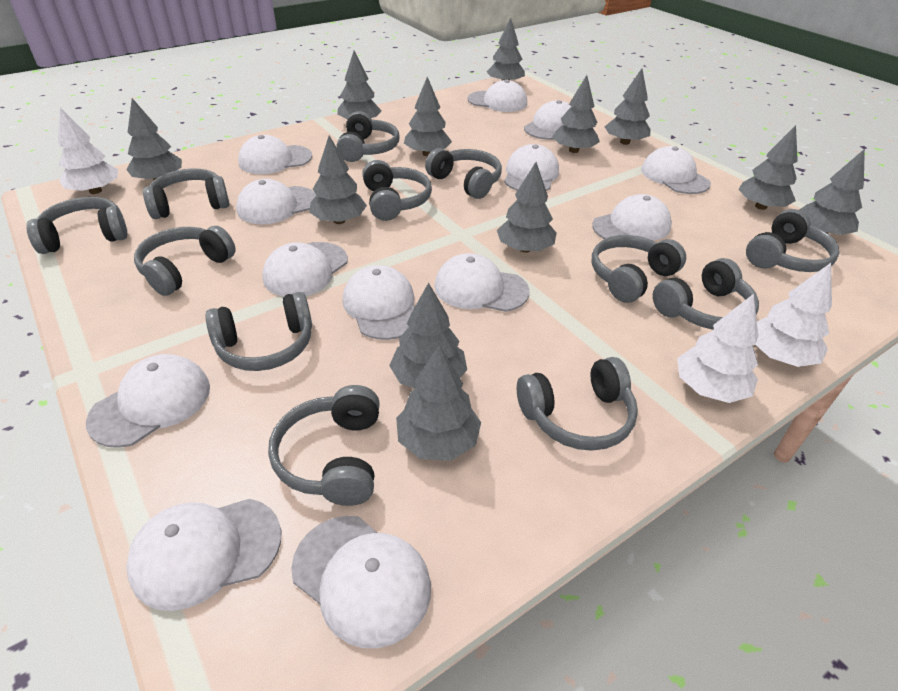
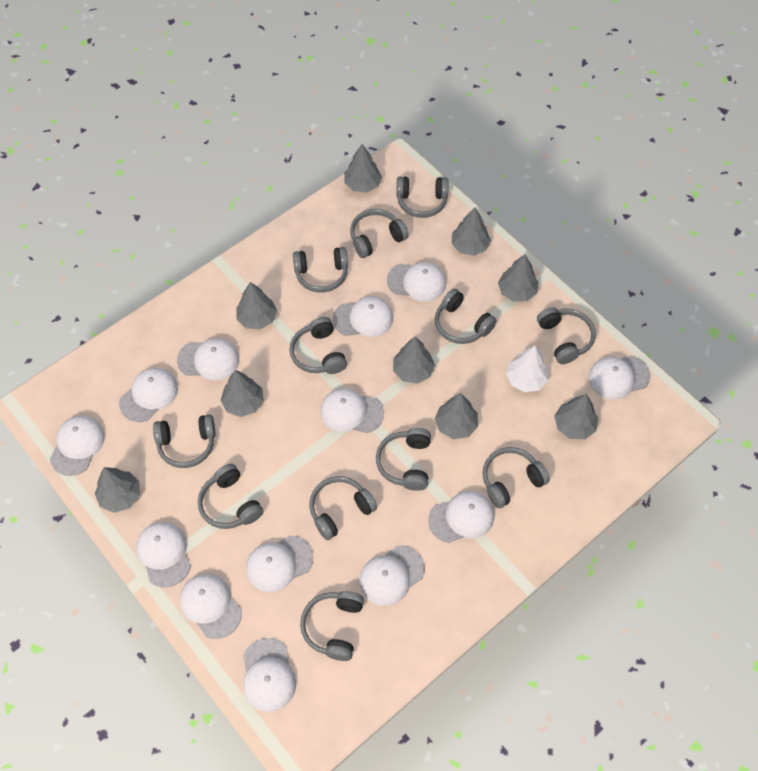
grey tree: [126,98,182,180] [309,135,367,224] [337,51,382,119] [389,282,467,388] [396,345,481,461] [404,77,452,156] [487,18,525,81] [497,162,557,253] [552,75,600,153] [605,69,651,145] [738,125,798,210] [799,149,865,235] = 12 -> [95,467,140,513] [220,370,264,417] [236,282,277,330] [344,144,382,192] [393,337,435,384] [435,393,478,439] [452,207,491,256] [498,254,538,302] [554,394,598,439] = 9
white tree: [58,107,118,194] [677,294,758,403] [755,263,832,367] = 3 -> [506,346,549,392] = 1

